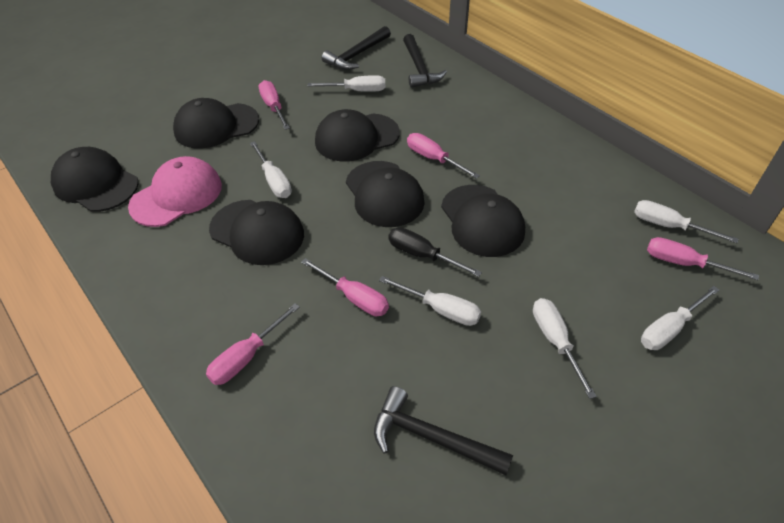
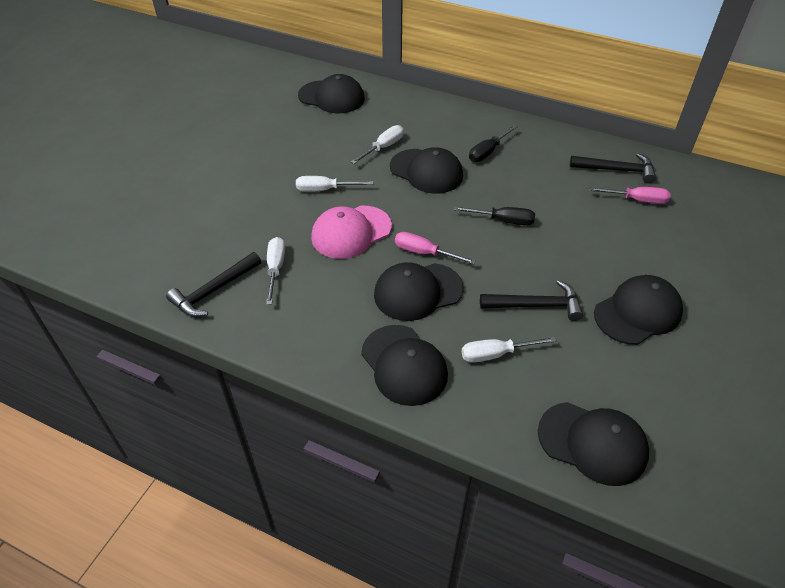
black screwdriver: [388,227,482,277] = 1 -> [454,206,535,225] [469,125,518,162] = 2
pink screwdriver: [206,303,300,385] [258,80,290,130] [301,258,389,316] [407,133,480,179] [647,237,759,280] = 5 -> [395,232,476,265] [589,187,671,204] = 2
white screwdriver: [250,141,292,198] [308,75,385,92] [379,276,481,326] [533,298,597,399] [634,200,738,243] [641,286,719,350] = 6 -> [266,237,285,305] [296,176,373,192] [351,125,404,164] [462,337,556,363] = 4

